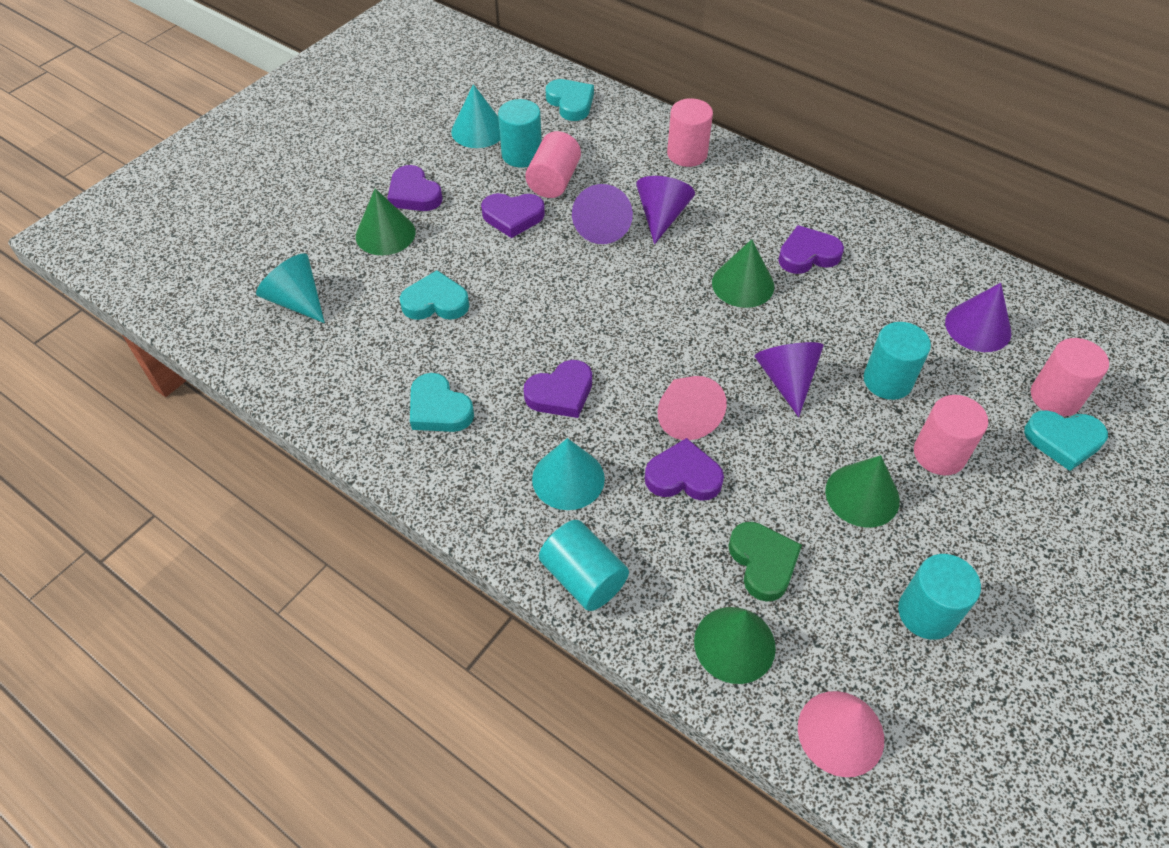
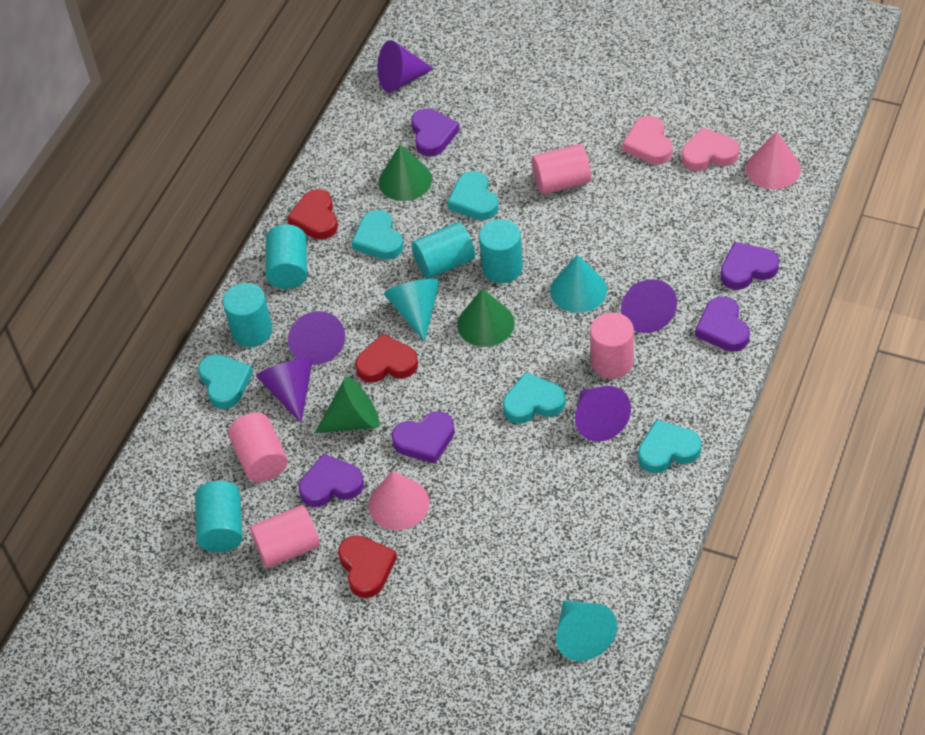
green cone: [356,188,416,255] [694,607,776,684] [712,239,774,308] [825,455,900,528] = 4 -> [315,377,380,433] [379,144,432,201] [457,288,514,347] = 3
green heart: [728,522,802,602] = 1 -> none = 0
pink heart: none = 0 -> [622,116,672,164] [682,127,739,171] = 2
purple cone: [572,184,633,244] [636,176,695,244] [755,342,824,417] [945,283,1011,352] = 4 -> [256,358,313,423] [288,311,345,365] [377,40,434,93] [575,386,631,442] [621,279,677,333] = 5
red heart: none = 0 -> [287,189,338,240] [338,535,397,598] [355,334,418,383] = 3
turquoise cylinder: [498,99,542,167] [539,520,629,611] [864,322,931,400] [898,554,981,640] = 4 -> [195,481,243,552] [223,283,272,347] [266,224,307,289] [411,222,475,279] [479,219,523,283] = 5
turquoise heart: [400,270,469,320] [410,373,474,432] [546,79,594,121] [1024,410,1108,471] = 4 -> [198,354,253,409] [351,210,404,260] [447,171,499,220] [503,372,566,424] [638,420,702,473] = 5

